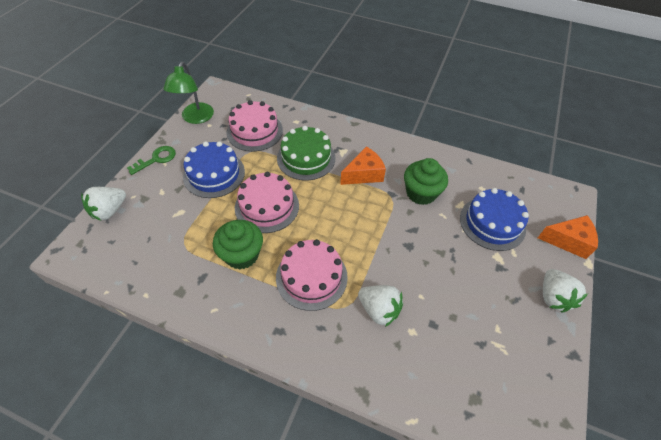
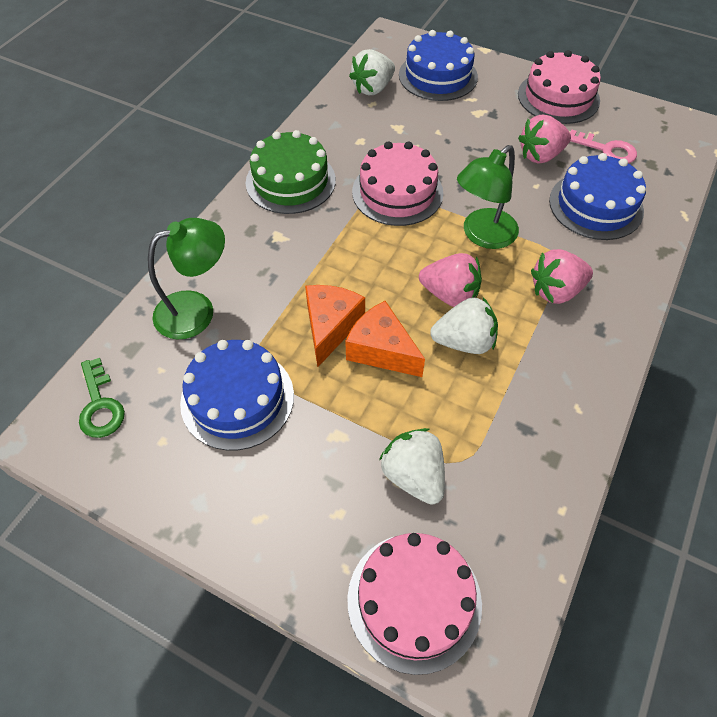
blue cake: [183,142,245,198] [460,188,529,251] = 2 -> [180,340,294,451] [399,30,478,101] [549,153,646,240] = 3
green cupcake: [213,220,263,270] [404,158,448,205] = 2 -> none = 0
green lamp: [163,62,214,124] = 1 -> [148,218,225,339] [457,145,519,249] = 2
pink key: none = 0 -> [570,130,637,164] = 1
pink strawberry: none = 0 -> [419,253,482,307] [518,115,571,164] [531,249,593,304] = 3

